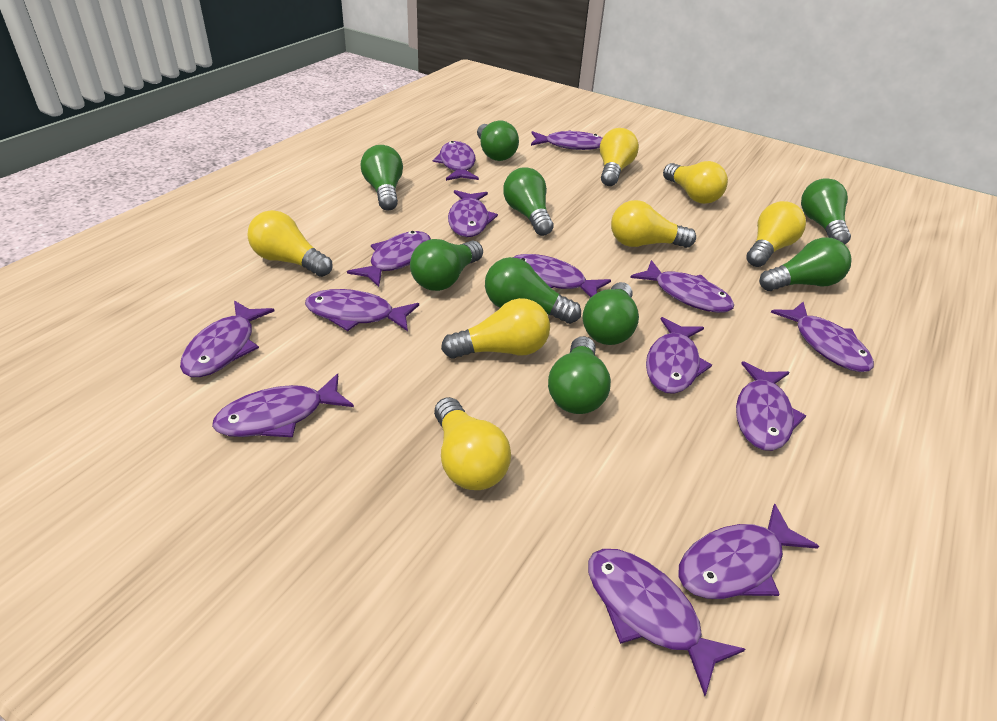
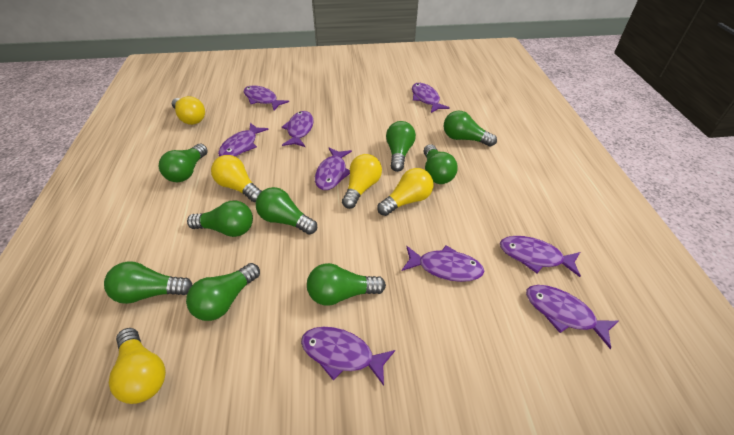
purple fish: [180,300,275,377] [212,374,354,437] [305,289,419,331] [347,231,431,287] [433,141,479,181] [448,190,498,237] [513,254,611,297] [531,130,602,150] [588,549,745,696] [630,260,734,313] [646,317,712,394] [678,503,819,599] [736,361,806,451] [771,302,874,372] = 14 -> [218,123,269,157] [244,85,289,110] [282,111,314,147] [301,327,395,386] [315,148,352,190] [402,245,484,282] [412,83,450,113] [500,236,581,277] [526,285,619,349] = 9
yellow light bulb: [247,210,332,277] [434,397,511,490] [441,298,550,359] [600,128,639,186] [611,200,696,248] [663,161,728,204] [747,201,806,267] = 7 -> [109,328,166,404] [172,96,205,125] [211,155,262,202] [342,154,382,209] [377,168,434,216] = 5

